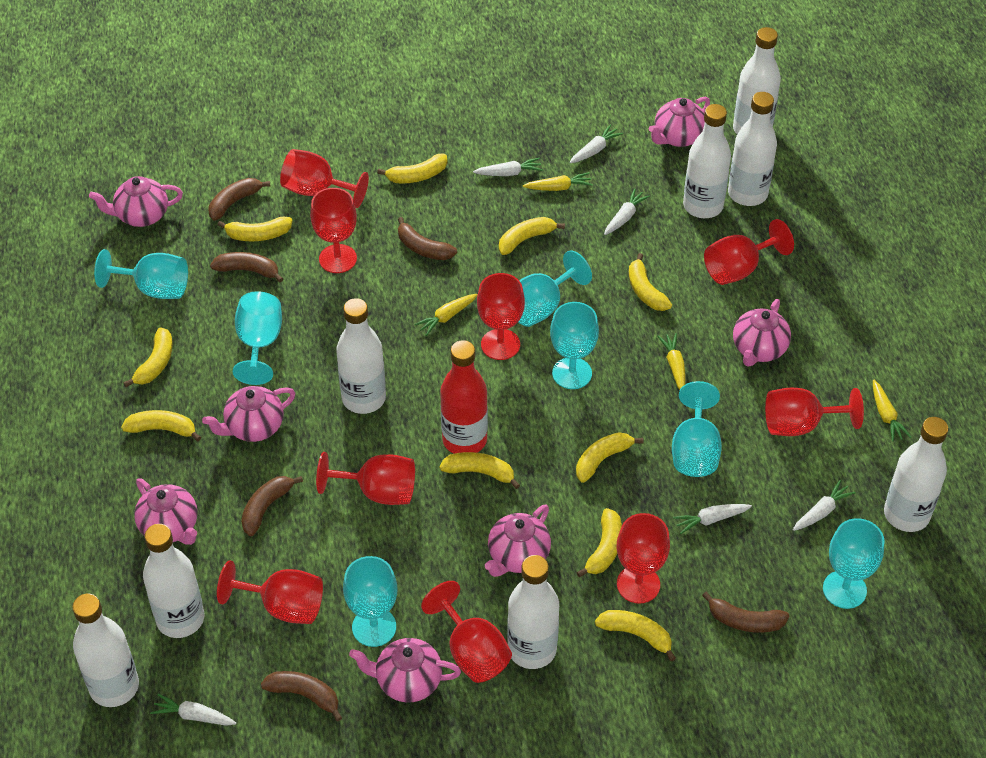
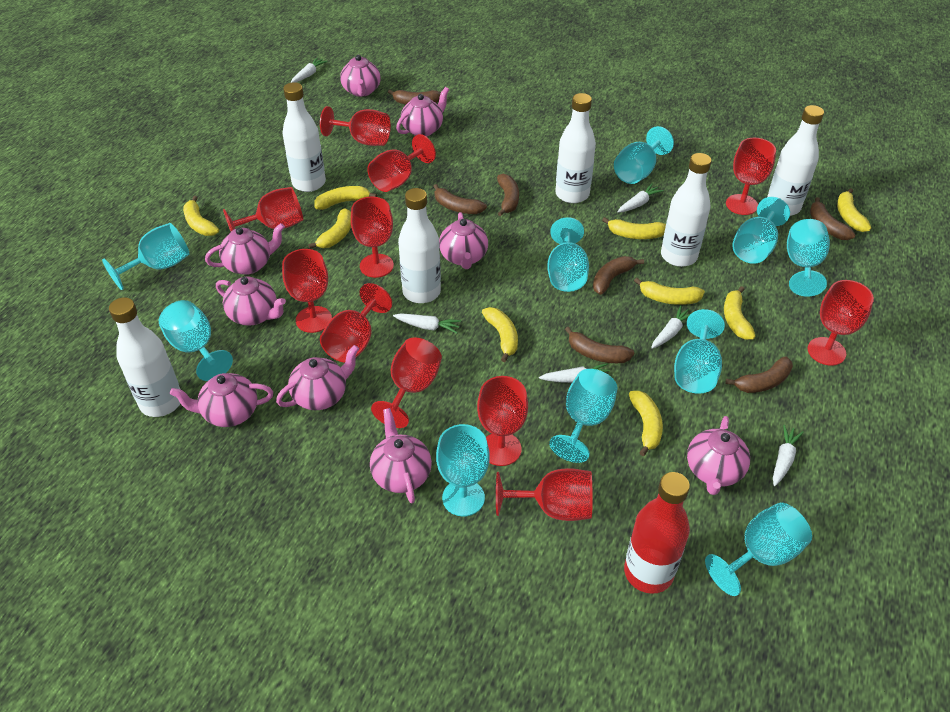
brown banana: [209,178,270,221] [210,252,283,282] [241,476,303,536] [261,671,342,721] [398,217,457,260] [702,592,789,633] = 6 -> [388,90,441,105] [433,184,487,214] [497,174,519,216] [565,326,634,363] [593,256,644,295] [725,356,793,393] [810,197,856,240] = 7
pink teapot: [89,176,183,227] [134,478,198,545] [202,386,295,442] [349,638,461,703] [485,505,551,577] [649,97,710,147] [733,299,791,367] = 7 -> [170,373,273,427] [205,223,285,275] [216,277,286,326] [276,345,359,410] [340,54,381,97] [370,408,432,503] [396,87,449,136] [439,212,488,269] [687,416,750,495] = 9
red goblet: [217,560,323,624] [280,149,369,208] [310,188,357,273] [316,452,415,505] [421,581,512,683] [477,273,525,360] [617,513,670,603] [704,219,794,285] [765,388,864,436] = 9 -> [223,187,303,231] [282,249,332,333] [320,106,391,146] [320,283,392,363] [351,197,394,278] [367,134,436,192] [371,337,442,428] [477,376,528,466] [496,468,593,521] [726,138,776,215] [808,280,874,366] = 11
turquoise goblet: [94,249,188,299] [233,291,282,385] [343,556,397,647] [519,251,592,327] [550,302,599,389] [672,381,722,477] [823,518,885,609] = 7 -> [102,223,189,290] [159,300,233,381] [436,424,490,516] [547,217,589,292] [549,369,618,463] [614,126,674,184] [674,309,725,394] [705,502,812,596] [732,197,790,264] [787,219,830,297] = 10
white bottle: [72,594,139,707] [143,524,204,638] [336,298,386,414] [507,555,559,669] [683,104,731,218] [728,92,777,206] [733,27,781,134] [884,417,948,532] = 8 -> [109,297,181,417] [282,82,326,192] [398,188,441,303] [555,93,596,203] [661,153,712,267] [767,105,824,216] = 6
yellow banana: [121,410,201,441] [124,327,173,387] [218,216,293,241] [377,154,447,184] [439,452,520,489] [499,217,565,255] [576,432,643,483] [576,508,622,577] [595,610,676,662] [629,253,672,311] = 10 -> [183,196,219,236] [308,209,351,249] [314,186,377,210] [482,307,518,362] [602,217,666,239] [629,391,663,456] [634,278,705,305] [724,286,756,340] [837,188,871,232] = 9
yellow carrot: [414,294,478,336] [523,172,593,191] [658,333,686,390] [873,380,911,442] = 4 -> none = 0

